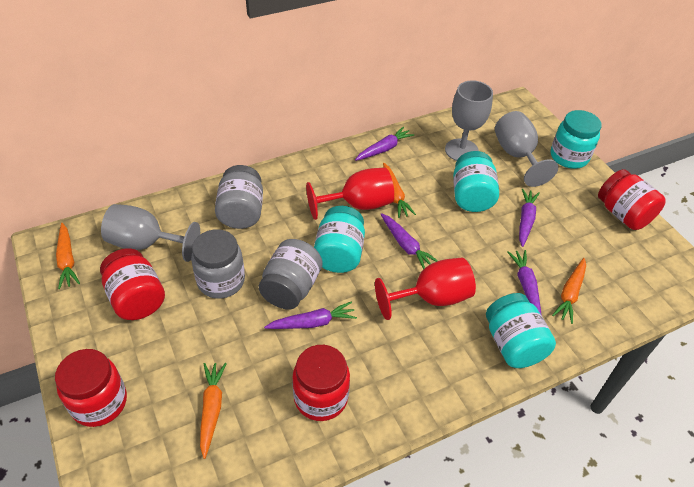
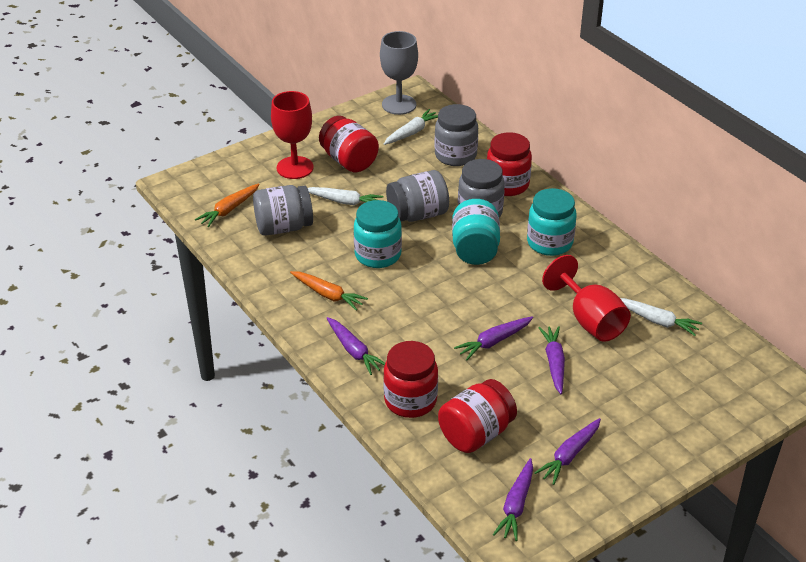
grey goblet: [101,204,200,262] [445,80,493,161] [495,111,558,187] = 3 -> [380,31,418,115] = 1
grey jar: [191,229,245,299] [215,165,263,229] [259,239,323,309] = 3 -> [253,185,313,236] [386,170,449,222] [435,104,478,166] [458,159,505,217] = 4
orange carrot: [56,223,80,289] [200,363,227,459] [383,163,416,218] [552,258,586,324] = 4 -> [195,184,260,228] [290,271,368,311] = 2
turquoise jar: [314,206,365,273] [453,151,499,212] [486,293,556,368] [551,110,602,169] = 4 -> [354,200,402,268] [452,199,500,265] [527,188,576,256] = 3
white carrot: none = 0 -> [308,187,383,205] [384,109,438,145] [620,298,702,336] = 3

